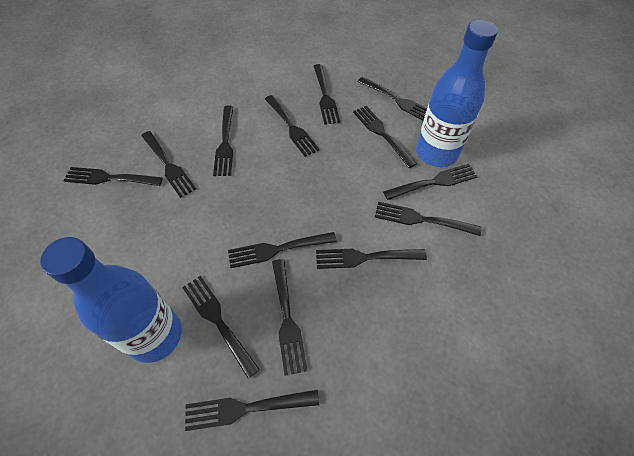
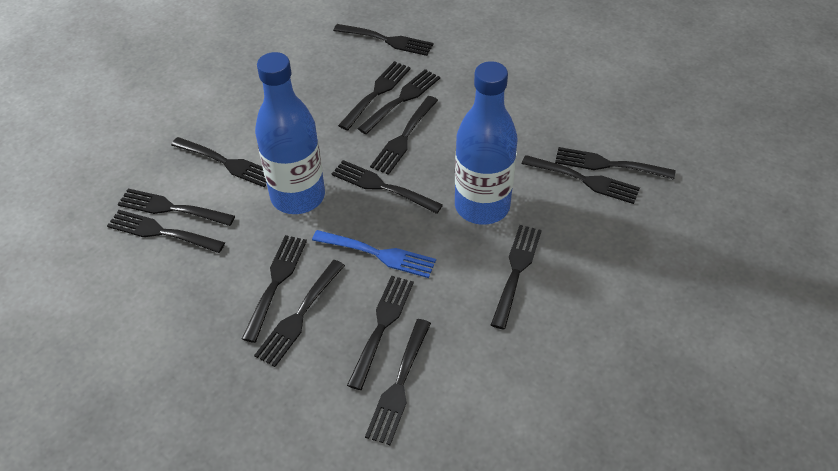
black fork: [63,167,163,186] [141,131,196,198] [182,276,260,379] [185,390,319,431] [213,105,233,176] [228,232,337,268] [265,95,320,157] [272,259,307,375] [313,64,340,125] [316,249,427,269] [353,106,417,168] [358,77,427,121] [375,202,482,236] [383,164,478,200] = 14 -> [107,210,225,253] [118,189,235,226] [171,137,266,187] [242,235,307,343] [254,260,345,367] [332,160,443,214] [333,24,433,56] [338,61,411,130] [347,275,414,390] [357,69,440,134] [365,319,431,445] [370,96,438,175] [491,225,542,329] [522,155,640,204] [555,147,675,180] = 15
blue fork: none = 0 -> [312,230,436,278] = 1

